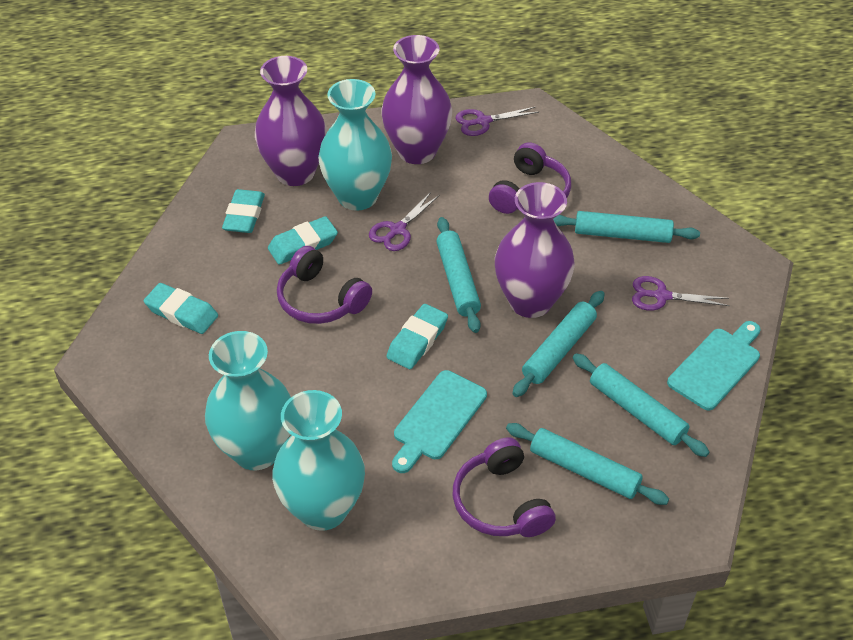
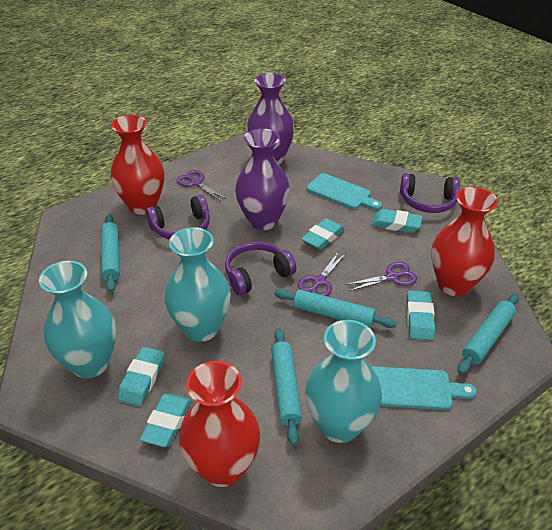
purple vase: [255,56,327,186] [381,35,452,164] [495,182,575,318] = 3 -> [235,128,290,230] [246,73,295,164] = 2
red vase: none = 0 -> [110,115,164,215] [179,361,260,487] [431,187,498,296] = 3
turquoise eraser: [144,283,218,334] [222,189,265,233] [268,216,338,265] [386,304,448,369] = 4 -> [117,347,165,406] [140,394,191,447] [301,218,345,250] [371,209,423,233] [407,291,435,340] = 5
turquoise rolling pin: [436,217,481,333] [506,423,669,505] [513,291,605,397] [553,211,700,243] [573,353,709,457] = 5 -> [101,214,120,292] [271,328,302,446] [274,289,397,328] [458,293,519,374] = 4

